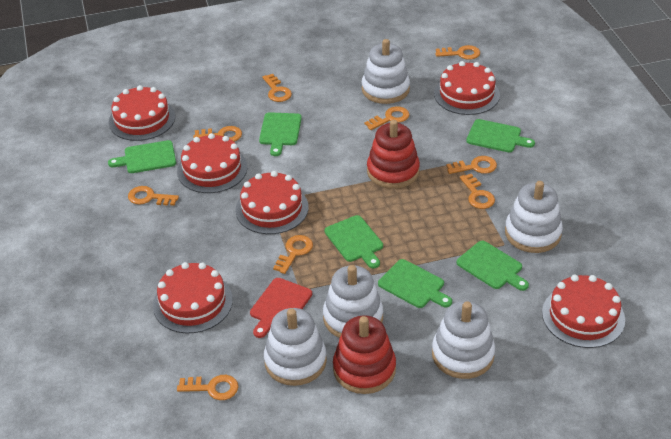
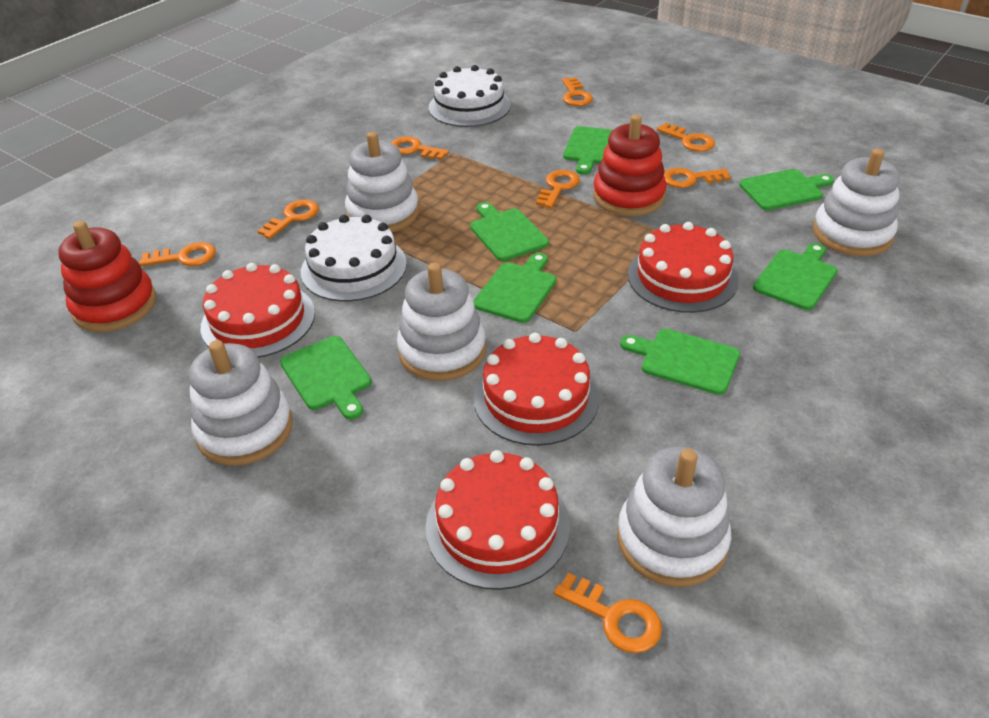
green cutting board: [108,140,176,173] [259,112,302,156] [324,215,383,268] [378,259,452,308] [456,241,529,291] [466,119,535,152] = 6 -> [280,336,372,419] [470,202,549,261] [473,253,556,323] [563,126,613,175] [620,329,740,395] [739,169,834,210] [753,243,837,310] = 7
orange key: [128,186,179,206] [177,375,238,400] [193,126,242,142] [263,74,292,102] [273,235,313,274] [365,106,410,130] [435,45,480,60] [446,156,497,174] [460,174,495,209] = 9 -> [139,242,216,266] [258,200,319,239] [391,136,449,160] [536,170,580,208] [554,573,662,653] [562,77,593,106] [657,123,715,152] [664,168,731,188] = 8
red cake: [109,85,175,141] [153,262,233,333] [177,133,247,193] [235,171,309,234] [434,61,500,115] [542,275,625,348] = 6 -> [201,263,315,358] [426,450,570,590] [473,333,599,446] [628,222,739,313] = 4
red cutting board: [250,278,312,338] = 1 -> none = 0
white cake: none = 0 -> [301,215,407,301] [429,65,511,127] = 2

